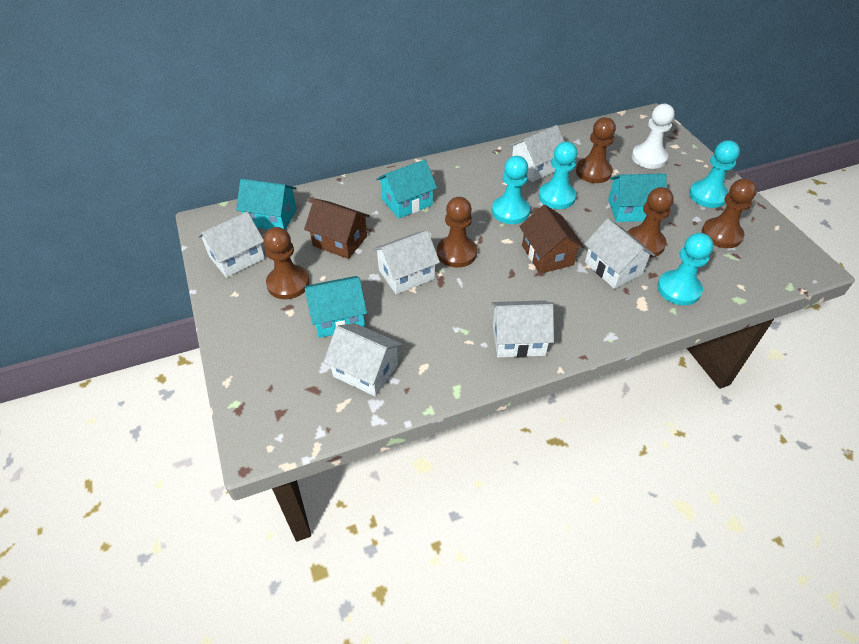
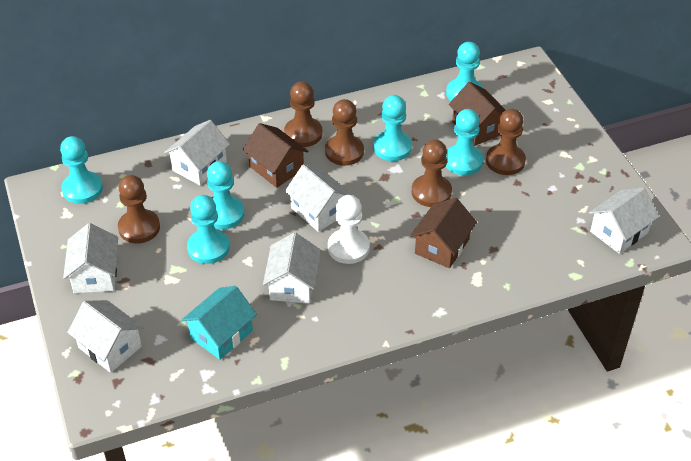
brown house: [304,198,370,259] [519,204,584,274] = 2 -> [243,123,308,188] [410,198,477,268] [449,82,505,146] = 3
turquoise house: [236,179,297,230] [305,276,367,338] [376,159,437,219] [608,173,667,222] = 4 -> [182,286,257,360] = 1
turquoise pawn: [492,156,530,224] [539,142,577,209] [657,233,713,305] [689,140,740,208] = 4 -> [60,136,103,204] [187,195,230,264] [207,161,245,229] [373,95,412,161] [446,42,483,101] [446,109,483,175] = 6

